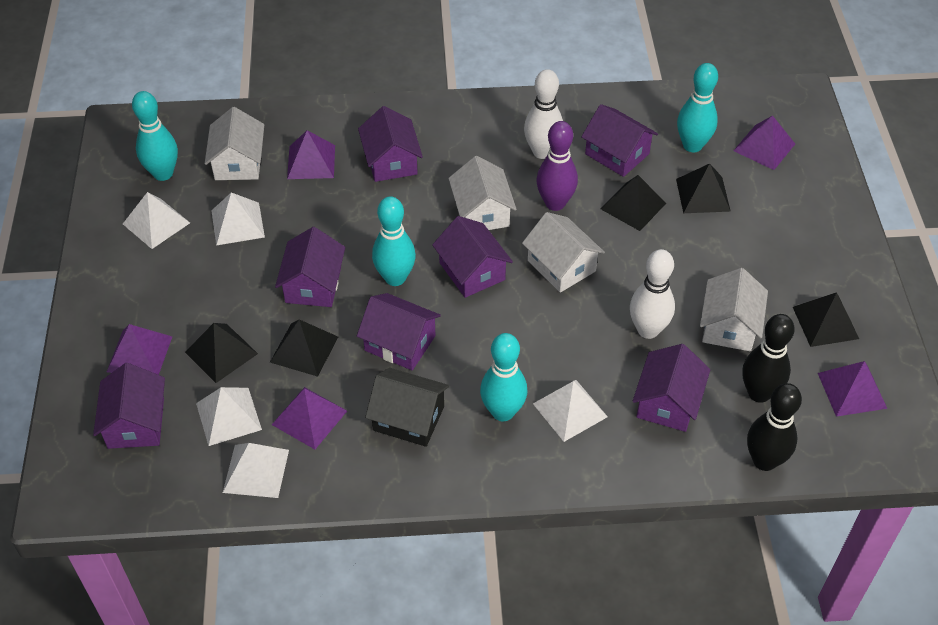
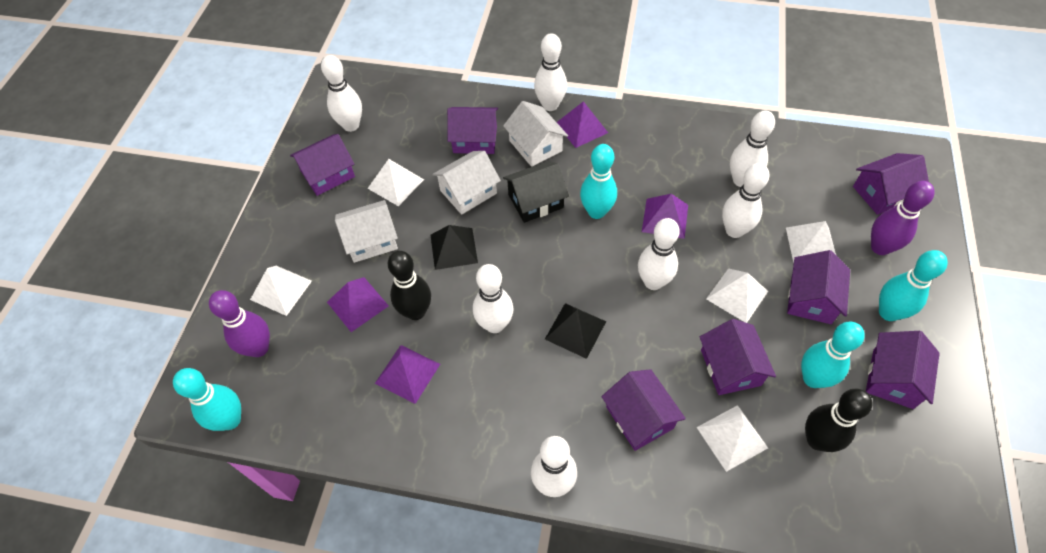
black pyramid: [185,323,258,383] [270,319,338,377] [601,175,666,231] [676,164,731,213] [793,292,859,347] = 5 -> [431,225,478,270] [545,303,606,359] = 2
purple bowling pin: [536,121,578,211] = 1 -> [209,290,270,357] [871,181,935,255] = 2
purple pyramid: [107,324,172,375] [272,387,347,449] [287,130,335,179] [733,115,795,170] [818,361,887,417] = 5 -> [327,277,389,332] [375,345,440,404] [557,101,608,148] [642,194,688,239] = 4
white bowling pin: [524,69,563,159] [630,249,675,339] = 2 -> [321,55,362,132] [473,264,514,333] [531,436,577,497] [534,33,567,111] [638,218,680,290] [722,163,769,238] [730,110,775,187] = 7
white house: [205,107,264,180] [448,156,517,230] [522,212,605,293] [700,268,768,351] = 4 -> [335,200,398,263] [432,151,501,215] [503,101,568,167] = 3

